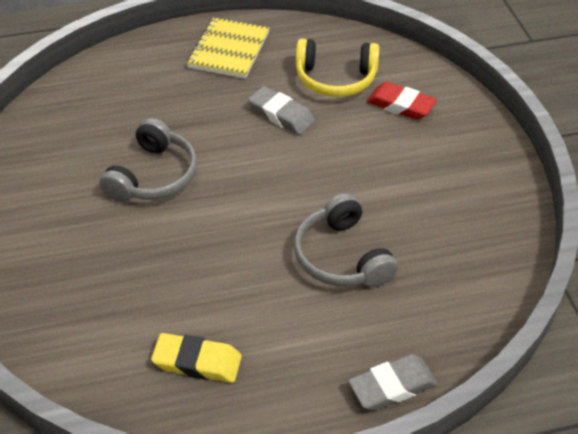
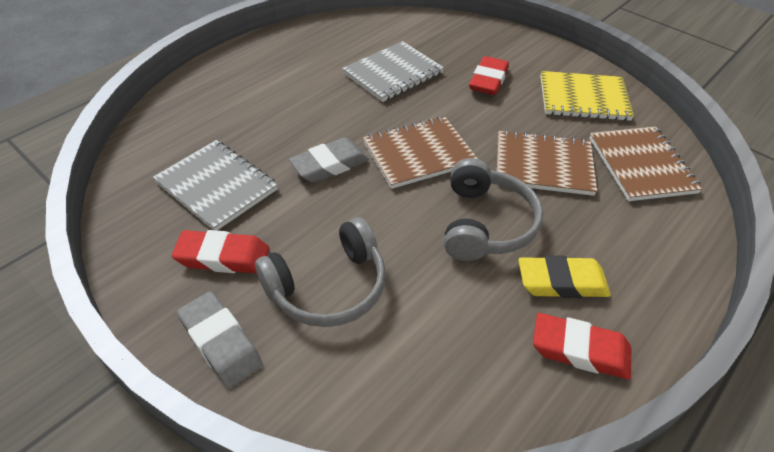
brown notebook: none = 0 -> [363,116,478,189] [497,130,597,196] [589,127,703,201] = 3
grey notebook: none = 0 -> [153,140,278,231] [342,41,444,102] = 2
red eraser: [367,82,437,120] = 1 -> [172,230,269,274] [469,56,509,95] [533,313,631,379] = 3
yellow headphones: [296,39,379,97] = 1 -> none = 0

